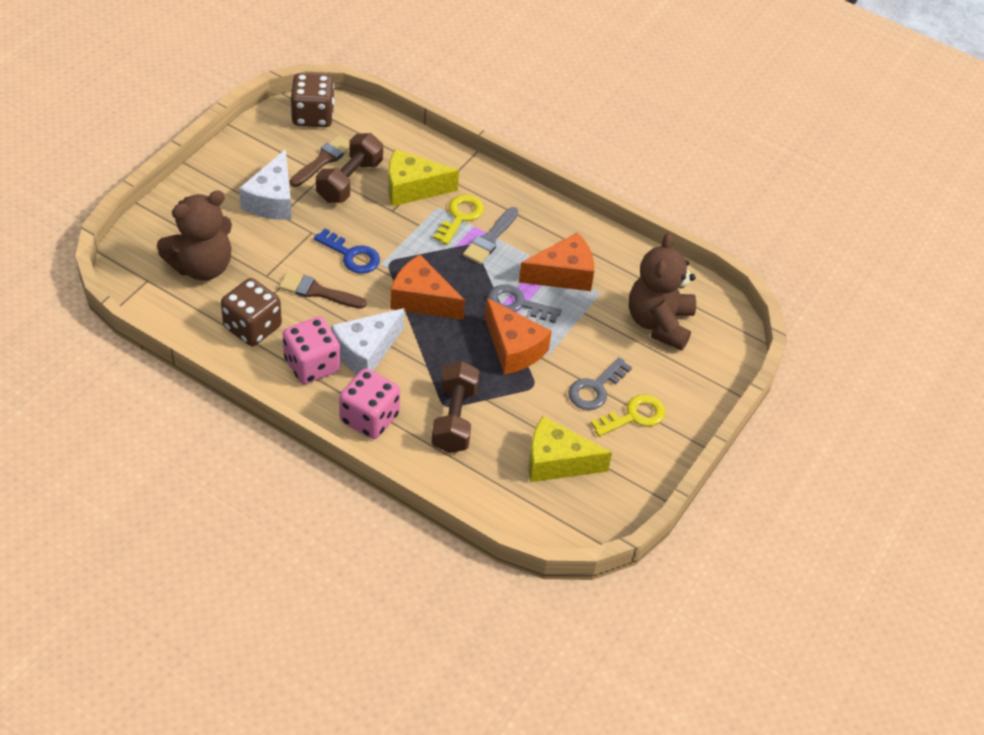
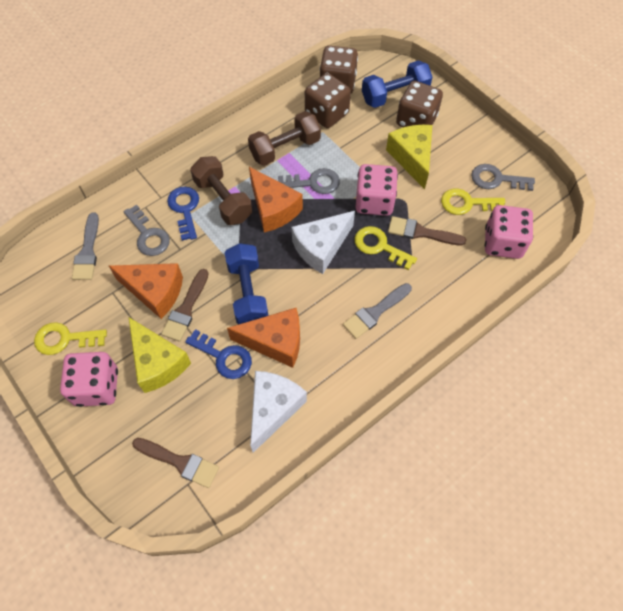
blue dumbbell: none = 0 -> [225,243,268,325] [362,60,432,108] = 2
blue key: [314,229,380,274] = 1 -> [167,187,199,241] [185,329,252,379] = 2
brown brush: [279,272,366,309] [290,135,350,187] = 2 -> [132,438,219,488] [161,269,209,342] [388,216,466,245] = 3
brown dice: [221,278,282,346] [291,73,335,127] = 2 -> [305,73,351,128] [320,46,358,94] [396,81,443,127] = 3
brown teddy bear: [157,190,232,281] [629,233,696,351] = 2 -> none = 0
grey brush: [463,207,518,264] = 1 -> [72,212,99,280] [343,283,412,339] = 2
grey key: [488,284,561,323] [568,357,632,410] = 2 -> [123,205,170,256] [278,168,340,194] [471,164,535,191] = 3
pink dice: [283,317,341,384] [339,368,400,439] = 2 -> [60,352,118,407] [355,164,398,216] [485,205,533,259] = 3
yellow key: [433,195,484,245] [591,394,665,437] = 2 -> [34,322,107,355] [354,226,417,270] [441,188,506,215] = 3

